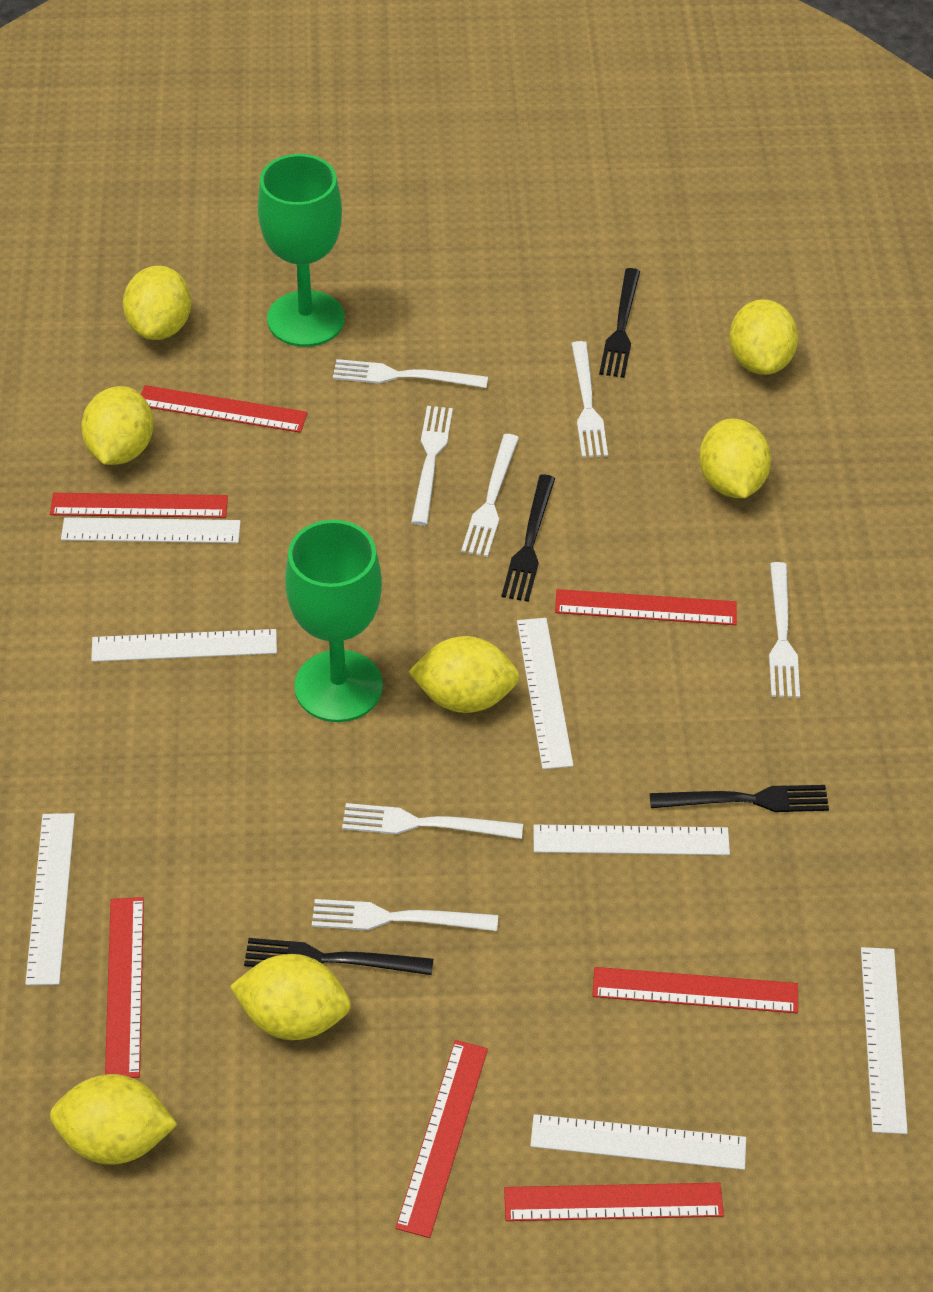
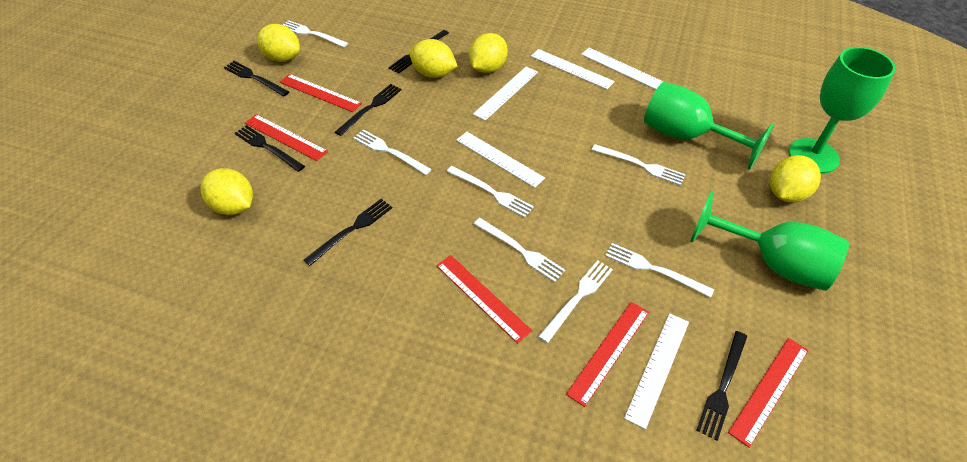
black fork: [244,938,433,975] [502,474,555,602] [599,268,640,378] [650,785,829,812] = 4 -> [224,61,289,97] [235,125,305,172] [304,199,392,266] [335,84,402,136] [389,30,449,74] [696,331,747,441] = 6
green goblet: [258,154,345,347] [285,520,383,722] = 2 -> [644,82,774,170] [690,190,849,291] [789,47,896,173] = 3
red ruler: [50,493,228,518] [105,897,144,1078] [141,385,308,433] [395,1040,488,1238] [504,1183,724,1221] [555,589,737,625] [593,967,798,1013] = 7 -> [245,114,328,161] [280,74,362,112] [436,255,532,343] [566,302,649,407] [728,338,809,448] = 5
white ruler: [25,813,75,985] [61,517,241,543] [91,629,277,662] [517,618,573,769] [530,1114,746,1170] [533,824,730,855] [861,947,908,1134] = 7 -> [456,132,545,188] [473,67,538,121] [531,49,615,89] [581,48,663,89] [624,313,689,429] = 5
yellow lemon: [50,1074,178,1165] [81,386,153,465] [123,266,191,340] [230,954,351,1040] [408,636,520,713] [699,419,771,498] [729,299,798,375] = 7 -> [200,168,253,215] [257,24,300,62] [409,39,457,78] [469,33,508,73] [770,155,821,203] = 5

